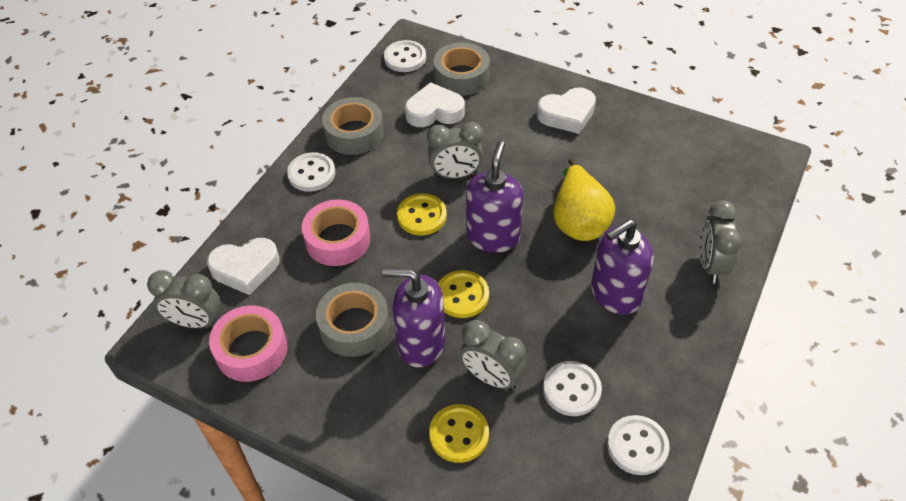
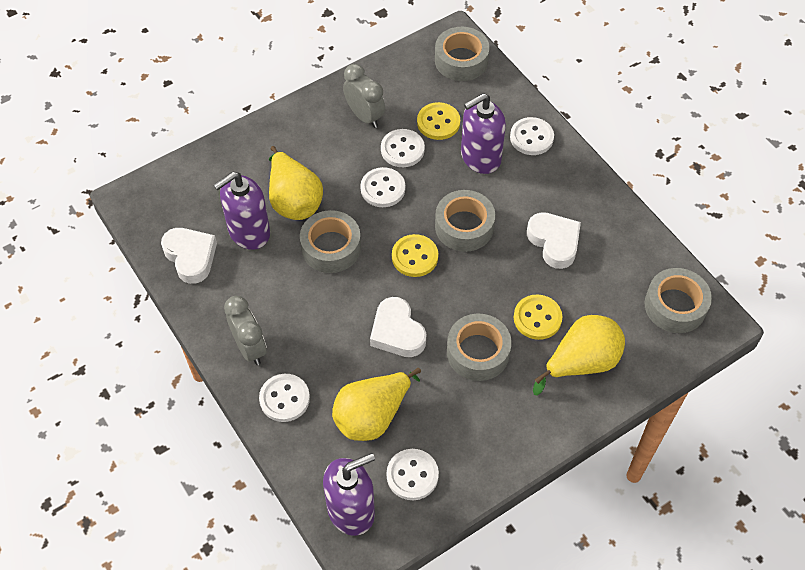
grey clock: [147,270,221,328] [427,122,483,179] [460,320,526,390] [700,200,742,283] = 4 -> [224,296,267,365] [343,64,385,128] = 2
grey tape: [316,283,390,357] [322,97,384,155] [433,42,490,96] = 3 -> [300,210,361,273] [435,27,490,81] [435,190,495,252] [447,314,512,381] [644,268,712,333] = 5
pink tape: [209,305,287,382] [302,199,370,266] = 2 -> none = 0
white button: [287,152,335,192] [384,40,426,72] [543,361,602,416] [607,415,669,475] = 4 -> [259,374,310,422] [360,167,405,207] [381,129,425,167] [386,449,439,500] [510,117,554,155] = 5
yellow pear: [553,159,615,241] = 1 -> [269,146,323,220] [332,368,421,441] [533,315,625,396] = 3

